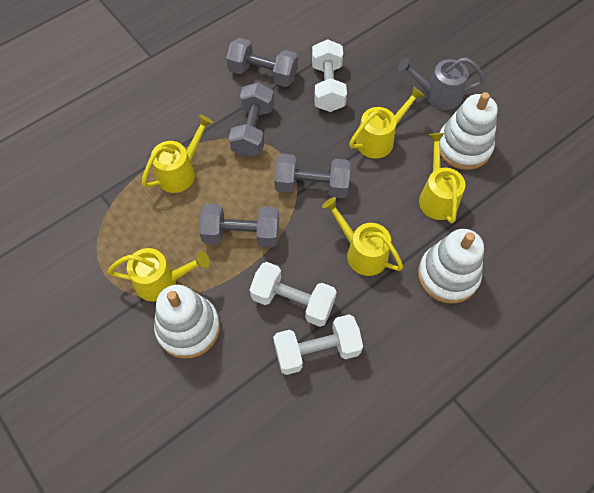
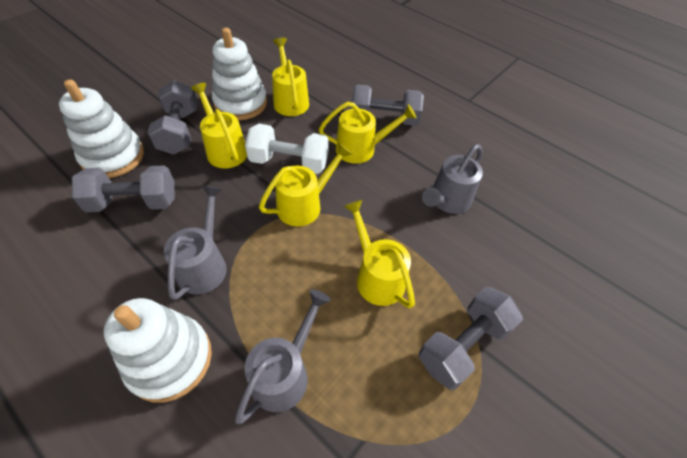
grey watering can: [398,57,485,110] = 1 -> [164,186,227,300] [235,289,331,424] [422,144,483,214] = 3
white dumbbell: [250,262,337,327] [273,315,363,375] [312,39,347,112] = 3 -> [245,124,329,174] = 1

